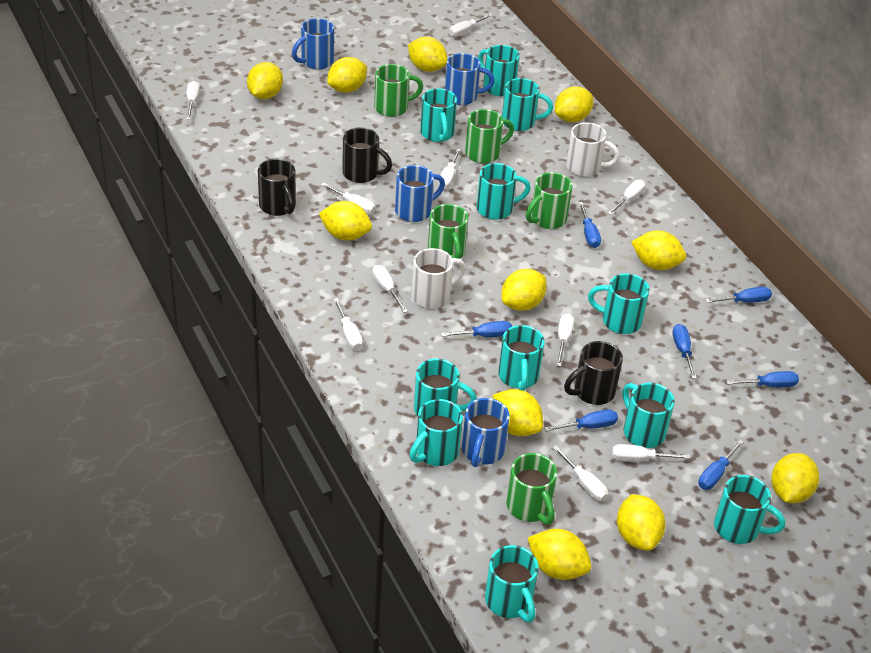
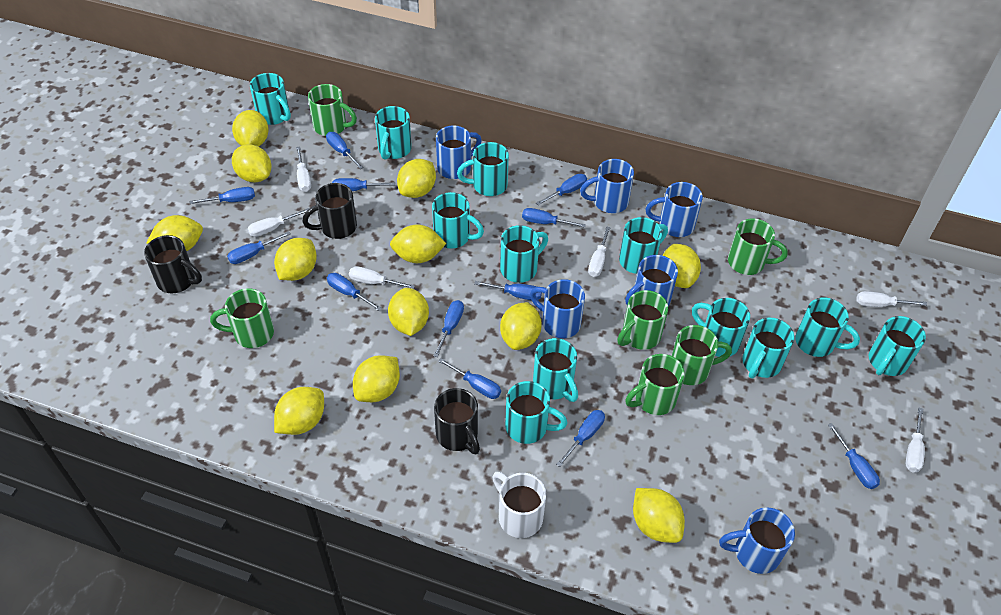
blue mug: [292,18,334,69] [395,165,445,222] [445,53,495,105] [462,398,510,467] = 4 -> [436,126,482,179] [530,279,585,338] [580,159,634,213] [625,255,678,306] [645,182,703,237] [719,507,795,574] = 6
blue screwdriver: [441,321,512,337] [544,409,618,431] [579,202,601,248] [672,324,697,379] [698,440,744,490] [706,287,772,303] [726,371,799,387] = 7 -> [190,187,255,204] [227,231,290,264] [326,132,364,169] [327,273,382,311] [332,178,395,191] [433,300,464,357] [438,358,501,399] [474,281,542,300] [522,208,586,228] [536,174,587,206] [556,410,605,467] [828,423,880,489] = 12
green mug: [374,64,423,117] [428,204,468,259] [465,109,514,163] [506,453,557,525] [526,172,572,229] = 5 -> [210,288,274,348] [308,84,357,136] [617,290,668,350] [625,354,685,415] [672,325,732,385] [728,218,788,275] = 6
turquoise mug: [410,399,463,466] [414,358,477,416] [420,88,457,142] [476,163,531,220] [478,45,520,96] [485,545,539,623] [498,325,545,391] [502,78,553,131] [588,273,649,334] [623,383,675,448] [714,475,785,544] = 11 -> [250,73,291,125] [375,106,412,160] [432,192,484,249] [457,142,509,196] [500,225,548,283] [505,381,567,444] [533,338,578,402] [619,217,668,274] [692,298,750,357] [742,318,794,379] [795,298,860,357] [869,316,926,376] = 12
white mug: [412,248,465,309] [566,122,620,177] = 2 -> [492,472,546,538] = 1
white screwdriver: [186,81,200,120] [321,183,376,214] [333,298,363,350] [372,265,408,313] [438,149,461,189] [449,14,493,37] [552,445,608,501] [556,313,574,367] [608,180,646,215] [612,444,690,462] = 10 -> [248,208,310,237] [296,146,311,192] [349,266,415,289] [588,227,611,277] [857,291,927,307] [906,408,925,473] = 6
yellow lemon: [247,62,283,99] [319,201,372,240] [327,57,367,93] [408,37,448,72] [493,389,543,436] [502,269,547,311] [528,529,591,580] [555,86,593,122] [617,494,666,551] [631,230,686,270] [771,453,819,503] = 11 -> [146,215,203,251] [232,110,269,147] [232,144,271,183] [274,238,317,281] [274,387,324,435] [353,355,400,402] [388,288,429,336] [390,224,446,263] [397,159,436,198] [500,302,542,350] [633,488,685,543] [662,244,701,288] = 12

